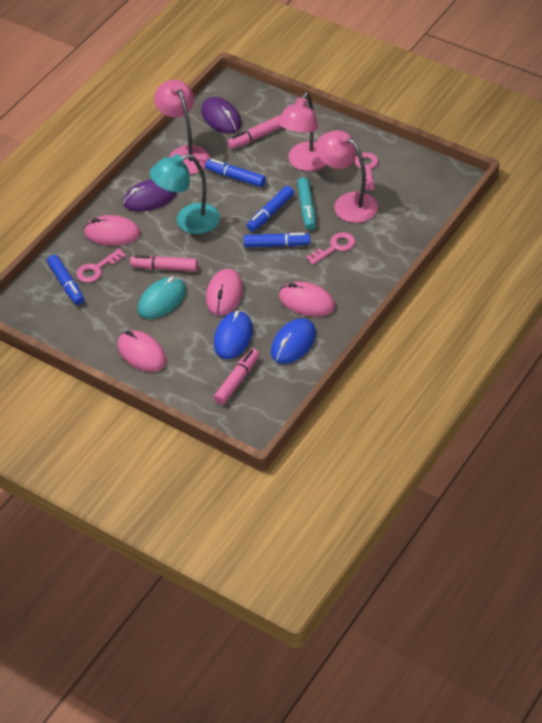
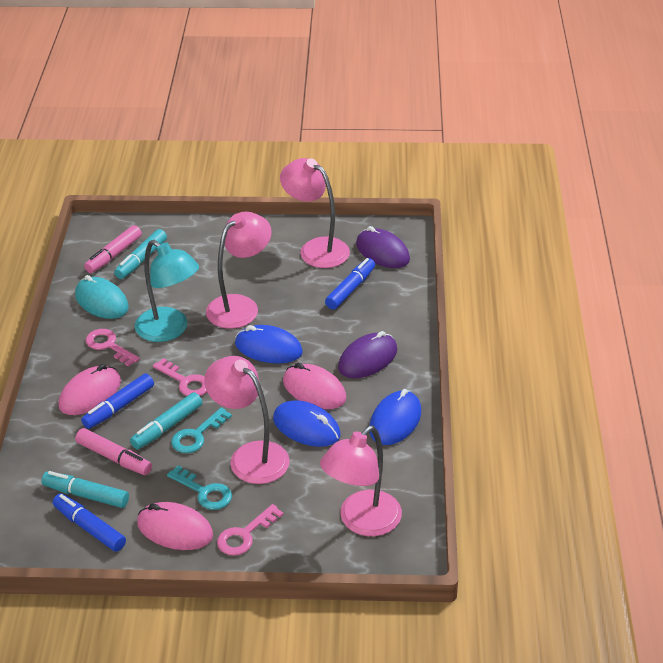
blue marker: [47,255,84,305] [205,159,266,187] [244,233,310,248] [247,186,294,232] = 4 -> [53,493,126,552] [81,373,154,429] [325,258,375,310] = 3
blue mouse: [214,311,253,359] [271,318,316,364] = 2 -> [235,325,303,363] [273,400,340,447] [369,389,421,445] = 3
pink lamp: [154,80,210,174] [278,92,326,171] [316,130,378,223] = 3 -> [204,356,290,484] [206,212,272,329] [280,158,350,268] [320,426,402,536] = 4
pink marker: [130,255,198,271] [214,349,259,405] [227,115,281,149] = 3 -> [75,428,152,475] [84,225,142,273] = 2
pink mouse: [84,215,140,246] [118,330,166,372] [206,269,243,316] [279,282,335,317] = 4 -> [58,364,121,415] [137,502,213,550] [283,363,346,409] = 3
turquoise key: none = 0 -> [167,466,232,510] [171,407,232,453] = 2
turquoise marker: [297,177,316,230] = 1 -> [42,471,129,508] [114,229,167,279] [130,392,202,449] = 3

